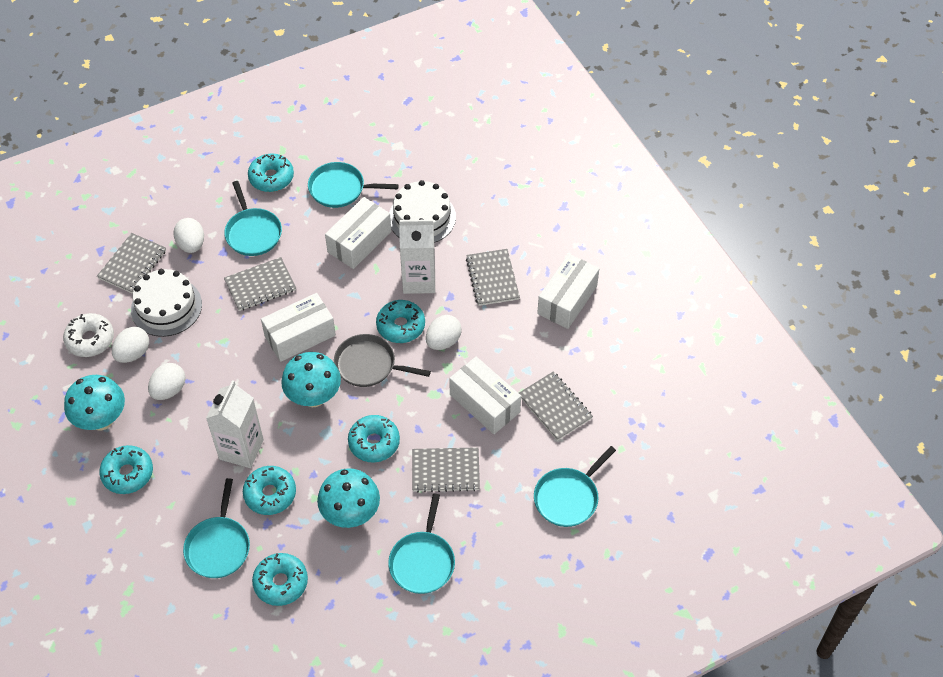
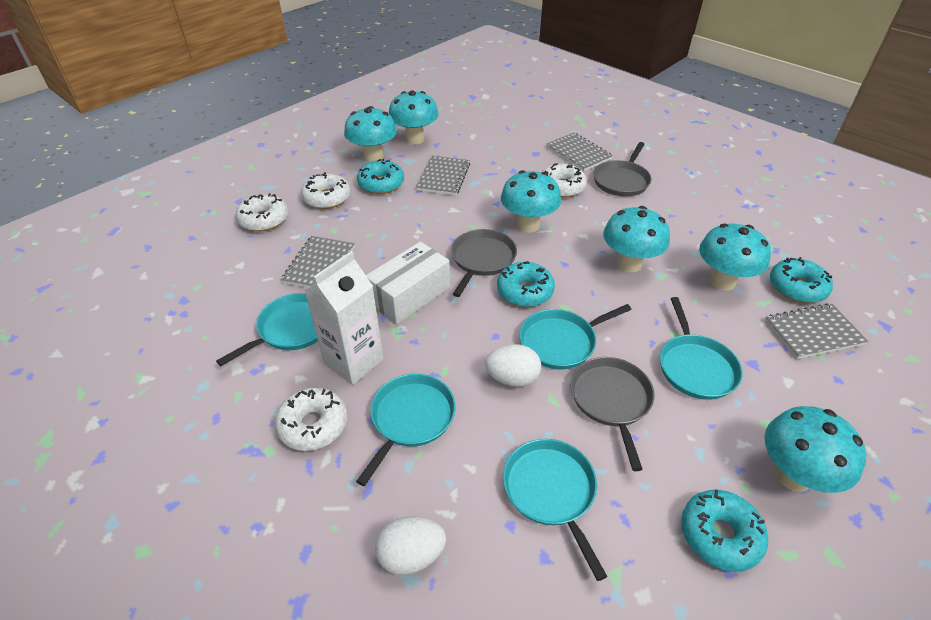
grey notebook: [97,233,166,293] [224,257,296,311] [412,447,480,492] [466,249,520,306] [519,371,593,441] = 5 -> [281,236,354,288] [416,156,470,196] [546,133,613,171] [765,303,868,359] = 4
grey pan: [334,334,431,387] = 1 -> [451,229,517,297] [571,357,655,471] [593,142,651,197] = 3
turquoise donut: [99,445,153,494] [243,466,296,515] [248,154,294,192] [252,553,308,606] [348,415,400,463] [376,300,425,343] = 6 -> [357,159,404,194] [497,261,555,307] [681,490,768,572] [770,257,833,303] = 4
turquoise mushroom: [64,375,125,431] [281,352,341,407] [317,468,380,528] = 3 -> [344,106,397,163] [389,91,439,145] [501,170,561,233] [603,206,670,273] [699,223,771,291] [765,406,866,493] = 6
white box: [261,293,336,362] [325,197,391,269] [449,357,521,434] [537,254,599,329] = 4 -> [366,241,450,324] = 1
white cake: [131,269,202,337] [389,180,456,243] = 2 -> none = 0
white carton: [206,380,264,468] [399,219,435,294] = 2 -> [305,251,384,385] = 1
white donut: [63,313,114,357] = 1 -> [236,193,288,232] [275,387,347,451] [301,172,350,209] [541,163,587,198] = 4
white egg: [112,327,149,363] [148,363,186,400] [173,218,204,253] [426,315,462,350] = 4 -> [375,516,446,575] [485,344,541,387] = 2

